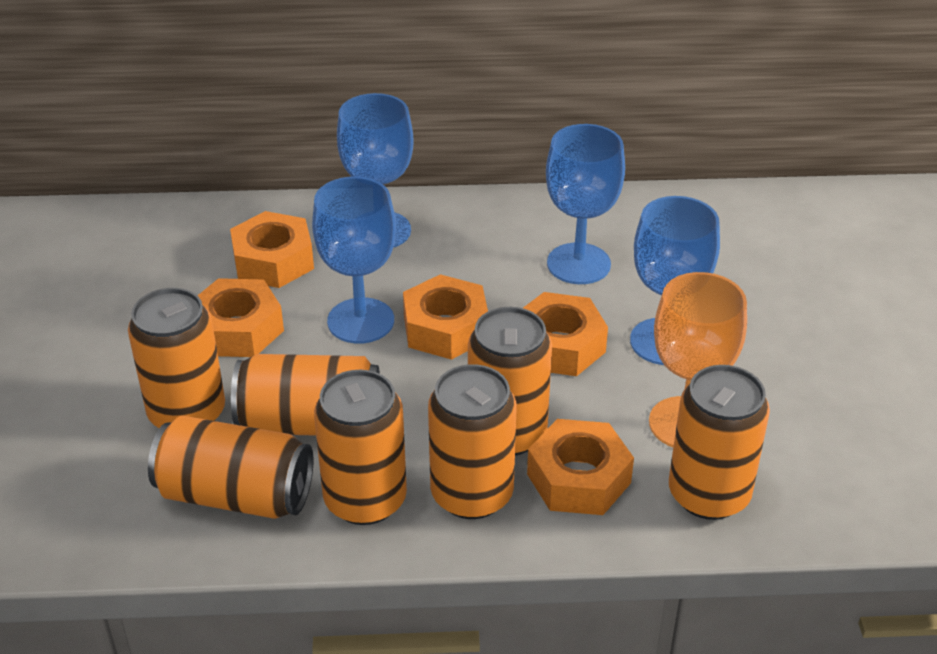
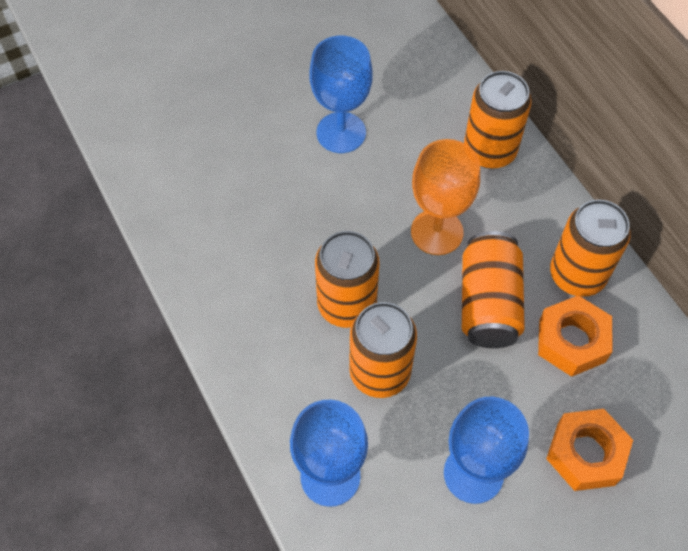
blue goblet: [312,177,396,344] [337,93,414,248] [546,124,625,284] [630,196,720,365] = 4 -> [290,399,368,507] [309,36,373,153] [444,397,529,504] = 3
orange can: [128,288,225,428] [148,416,313,519] [231,354,380,436] [314,370,407,525] [428,364,516,519] [468,307,552,456] [669,365,770,520] = 7 -> [315,231,380,328] [349,302,417,398] [462,231,525,348] [464,71,532,169] [550,200,631,297] = 5
orange nut: [197,278,284,357] [230,211,314,288] [403,274,488,360] [523,292,608,376] [527,419,634,515] = 5 -> [538,295,613,377] [546,409,633,491] = 2

